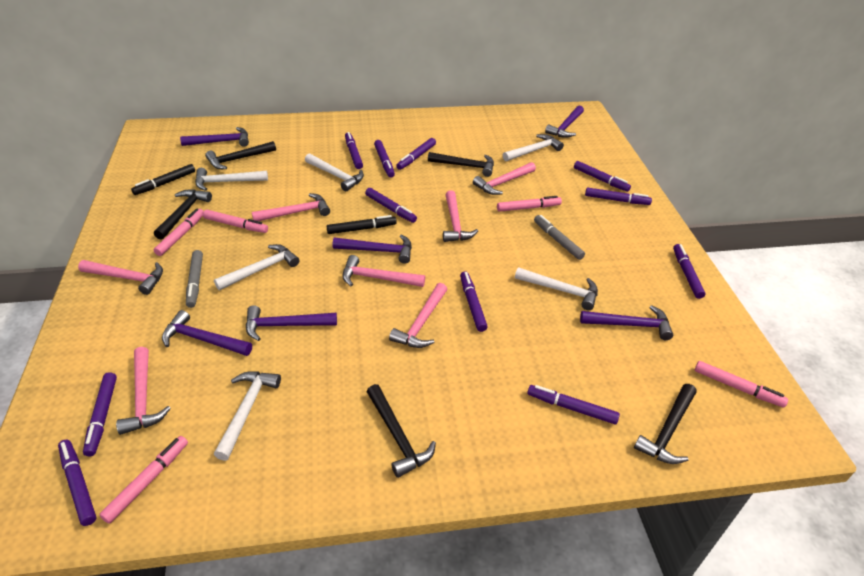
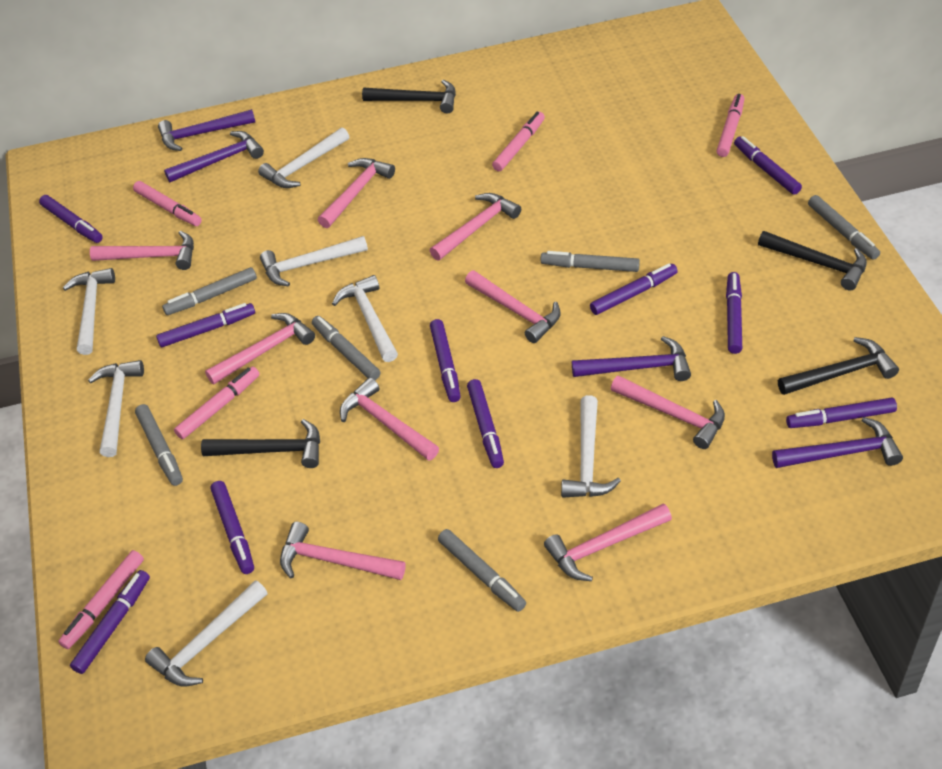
black hammer: [154,189,212,240] [205,141,276,169] [367,384,436,478] [428,152,494,177] [634,384,696,464] = 5 -> [201,419,320,468] [362,80,456,113] [758,231,867,291] [778,337,899,395] = 4
black marker: [131,164,195,195] [327,215,397,234] = 2 -> none = 0
grey marker: [186,250,203,308] [534,215,585,260] = 2 -> [135,404,183,486] [162,267,257,315] [312,316,380,380] [438,529,526,612] [541,251,640,272] [808,195,880,260] = 6
pink hammer: [78,260,163,295] [116,347,171,435] [252,193,330,221] [342,255,425,287] [389,283,447,348] [443,190,478,242] [473,162,536,195] = 7 -> [90,231,194,270] [205,313,315,384] [280,522,406,580] [318,158,395,228] [340,377,439,461] [430,193,521,261] [465,271,561,343] [544,504,672,581] [611,375,725,449] = 9
purple hammer: [162,310,252,356] [180,127,249,147] [246,305,337,341] [333,234,412,264] [545,105,584,138] [580,305,673,340] = 6 -> [158,109,255,151] [164,131,264,182] [572,336,691,381] [772,417,903,468] = 4
purple marker: [58,440,96,526] [83,372,117,456] [345,132,363,169] [365,188,417,223] [374,140,395,178] [396,138,436,170] [460,271,488,332] [527,385,620,424] [574,161,631,192] [585,188,652,205] [673,244,706,299] = 11 -> [39,195,103,243] [70,570,150,674] [156,303,255,347] [211,481,254,574] [430,319,461,402] [467,379,504,468] [590,263,678,315] [726,272,742,354] [734,136,802,195] [786,397,897,428] = 10
white hammer: [195,168,268,191] [214,244,299,290] [214,371,281,461] [305,154,364,191] [503,134,564,161] [515,267,598,310] = 6 -> [63,268,115,355] [88,360,144,457] [145,580,268,686] [258,127,349,188] [260,236,368,286] [332,275,398,362] [561,395,621,498] = 7

